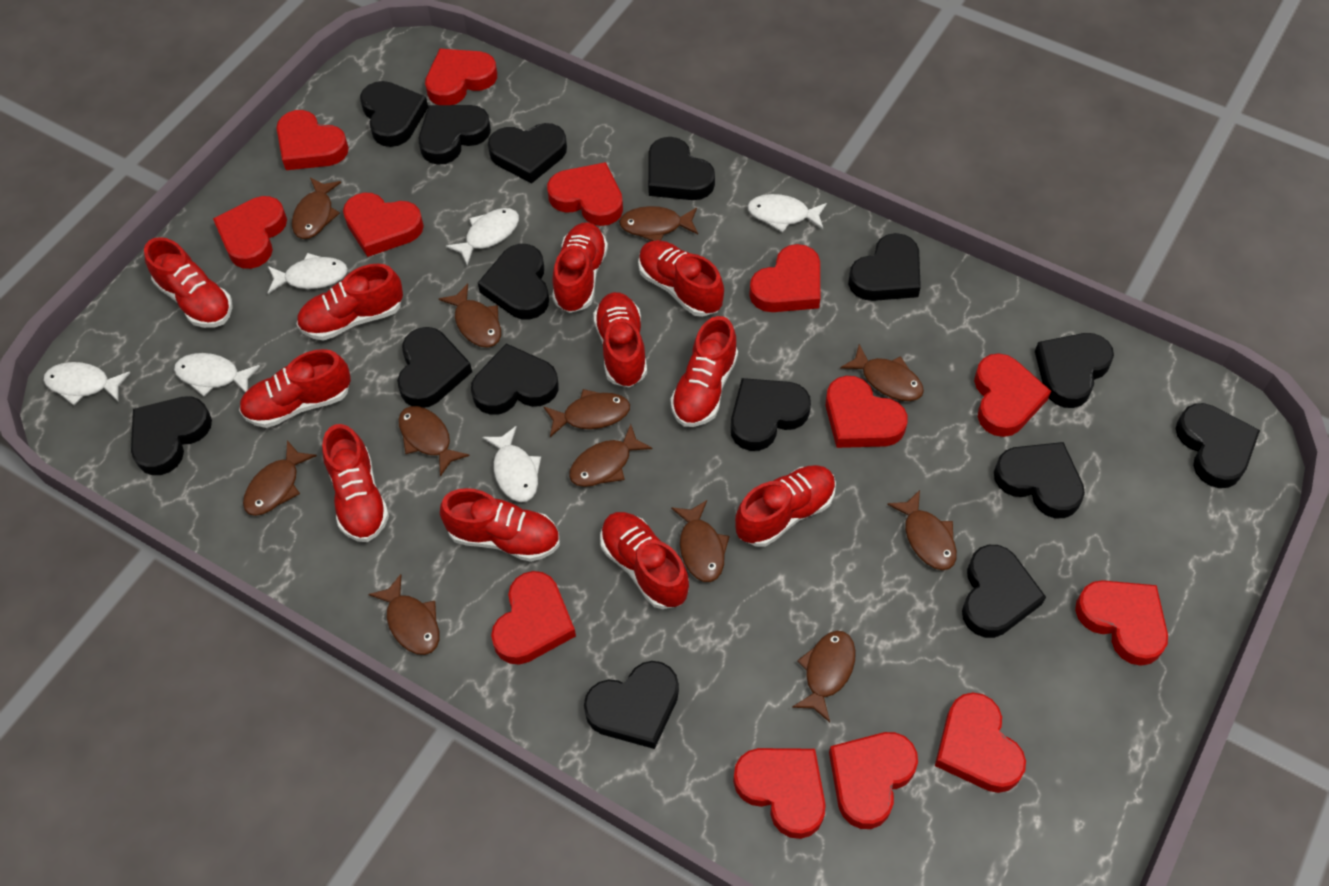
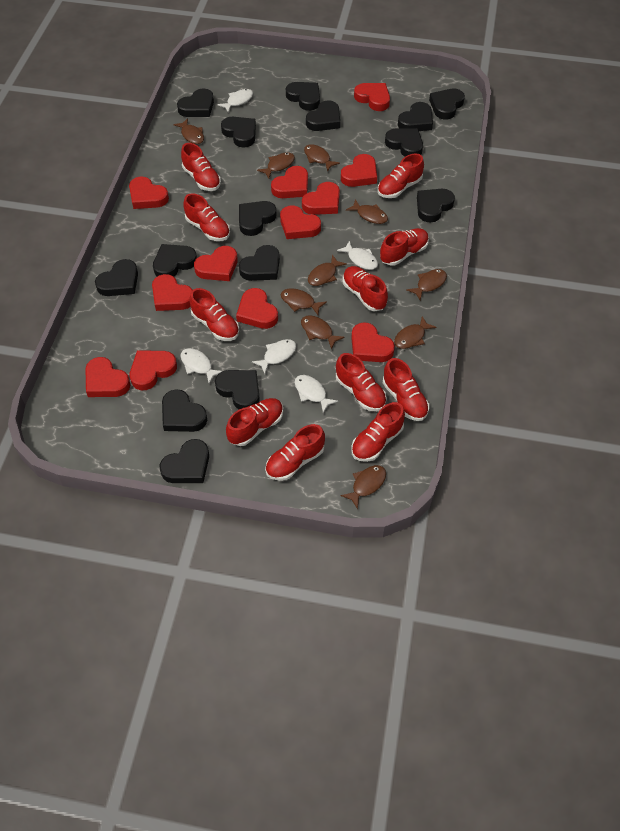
brown fish: [243,440,317,516] [292,178,341,239] [368,574,439,655] [398,406,470,476] [439,283,501,348] [544,389,630,437] [569,424,653,487] [619,206,698,241] [671,500,730,582] [792,631,856,722] [840,344,924,401] [887,490,957,570] = 12 -> [173,118,204,144] [257,152,295,179] [281,288,327,315] [301,315,345,350] [304,144,340,172] [308,255,347,286] [341,465,386,509] [346,199,388,224] [394,316,436,349] [406,269,447,300] = 10
red heart: [213,196,287,269] [277,110,349,170] [343,193,424,257] [425,49,497,105] [491,571,576,665] [547,162,623,226] [733,748,826,839] [749,244,820,312] [826,376,908,448] [829,732,918,829] [935,692,1026,793] [974,353,1051,437] [1075,580,1168,666] = 13 -> [86,357,130,397] [129,177,169,209] [130,350,177,390] [152,274,193,311] [194,246,238,281] [236,288,278,329] [271,166,308,198] [280,206,321,239] [302,182,340,215] [341,154,377,187] [351,322,395,362] [354,83,390,111] = 12
white fish: [43,362,131,405] [174,353,260,396] [268,253,348,294] [446,208,519,265] [482,426,541,502] [747,194,827,233] = 6 -> [180,348,222,383] [218,89,253,113] [252,339,296,374] [294,375,338,413] [337,240,378,270] = 5

